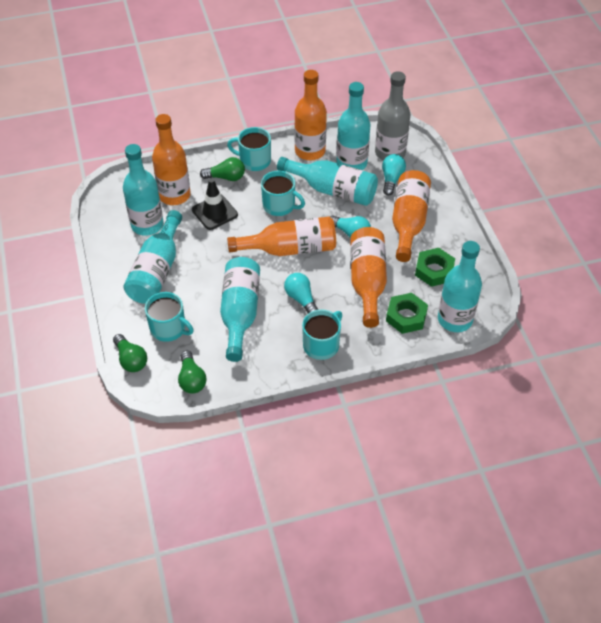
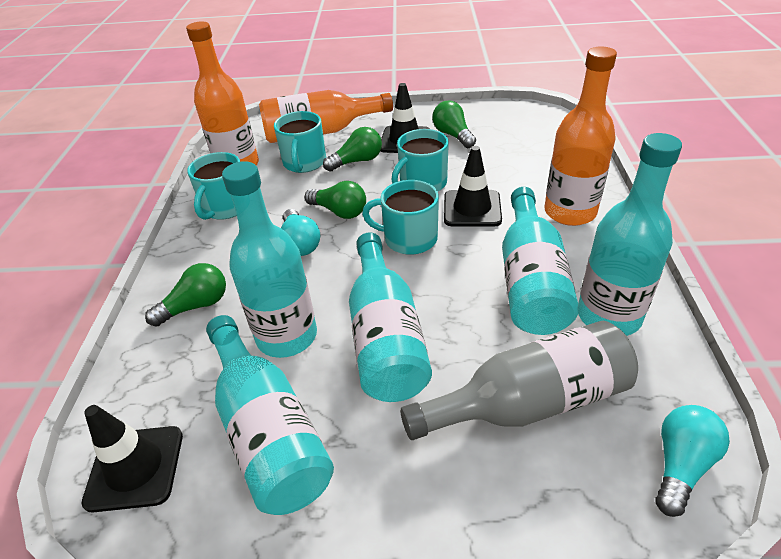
black traffic cone: [192,179,238,230] = 1 -> [82,405,183,512] [380,83,430,153] [444,146,502,227] = 3
green light bulb: [113,334,147,372] [178,350,207,394] [200,157,245,181] = 3 -> [145,263,226,327] [305,181,366,219] [323,127,382,171] [432,101,476,148] = 4
green nut: [386,293,428,334] [415,248,455,287] = 2 -> none = 0
orange bottle: [152,114,191,205] [227,216,336,256] [294,70,327,160] [350,227,387,328] [392,170,431,262] = 5 -> [186,21,259,165] [259,90,393,143] [544,46,617,226] = 3
turquoise bottle: [123,144,164,236] [124,210,182,304] [220,257,260,362] [277,157,378,206] [336,82,370,170] [438,241,482,332] = 6 -> [206,315,334,515] [222,161,317,358] [349,233,432,402] [502,187,579,335] [578,133,682,336] = 5
turquoise light bulb: [284,273,319,314] [330,215,371,238] [382,154,406,196] = 3 -> [281,209,320,256] [655,405,730,517] = 2

